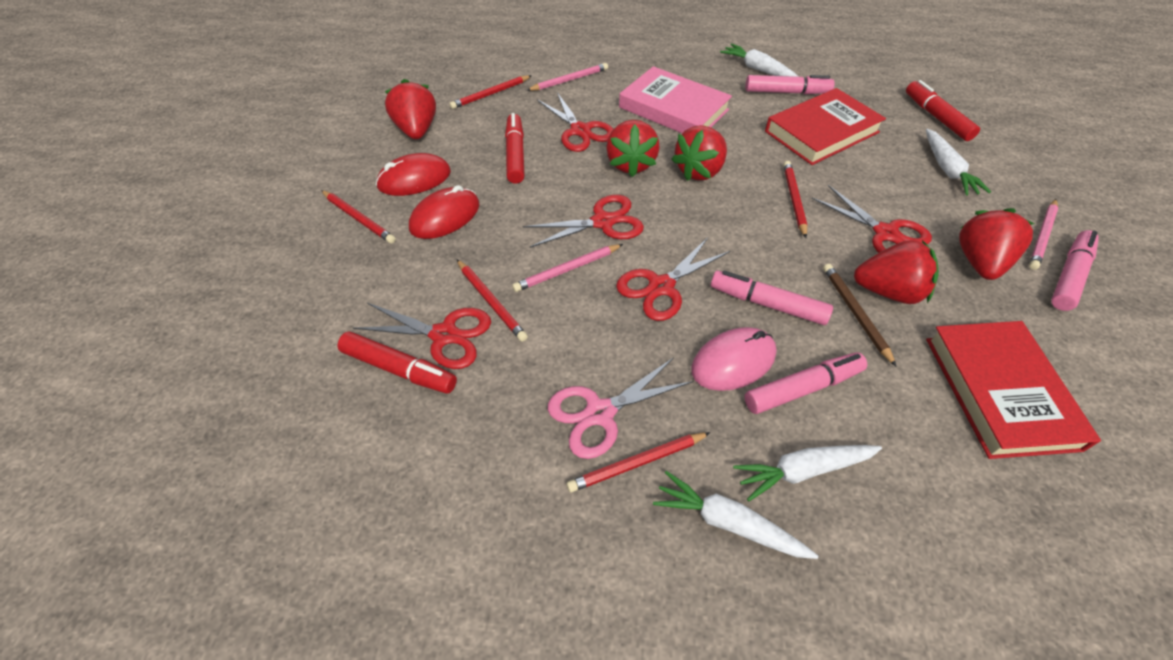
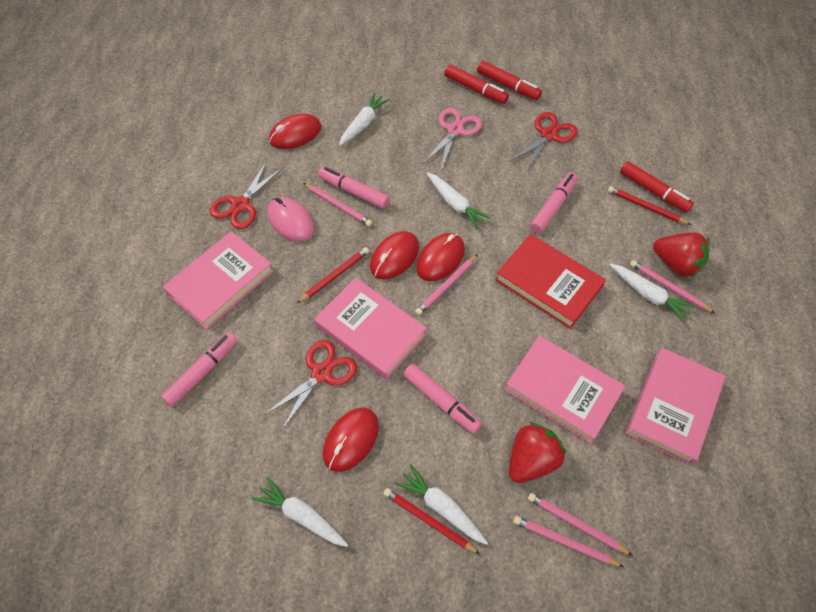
brown pencil: [823,264,896,366] = 1 -> none = 0
pink book: [619,66,732,133] = 1 -> [163,231,274,329] [314,278,426,379] [505,336,625,444] [625,348,726,465] = 4
pink pencil: [512,244,623,292] [526,63,608,91] [1029,199,1059,270] = 3 -> [304,183,372,226] [415,255,478,315] [513,516,624,567] [528,493,633,556] [630,260,715,313] = 5
red book: [765,88,886,165] [926,321,1101,459] = 2 -> [495,234,606,329] = 1
red mouse: [376,153,451,196] [409,185,479,239] = 2 -> [269,114,321,149] [323,408,379,472] [370,231,419,280] [416,233,465,281] = 4
red pencil: [321,190,396,244] [449,75,532,109] [457,259,528,342] [567,432,711,492] [783,161,807,238] = 5 -> [297,247,369,303] [383,488,480,554] [608,186,691,225] = 3
red scissors: [353,303,491,369] [523,195,644,248] [537,92,613,152] [616,237,730,321] [811,185,932,253] = 5 -> [210,161,283,229] [264,340,357,430] [509,112,578,171] = 3
red strawberry: [385,79,436,139] [606,120,660,177] [671,125,727,181] [854,240,939,304] [959,208,1034,280] = 5 -> [509,422,566,483] [653,232,710,279] = 2
white carrot: [653,471,818,559] [720,44,799,77] [733,445,882,501] [926,129,991,196] = 4 -> [252,477,348,547] [339,93,390,146] [395,464,488,545] [427,173,491,229] [610,264,695,322] = 5

